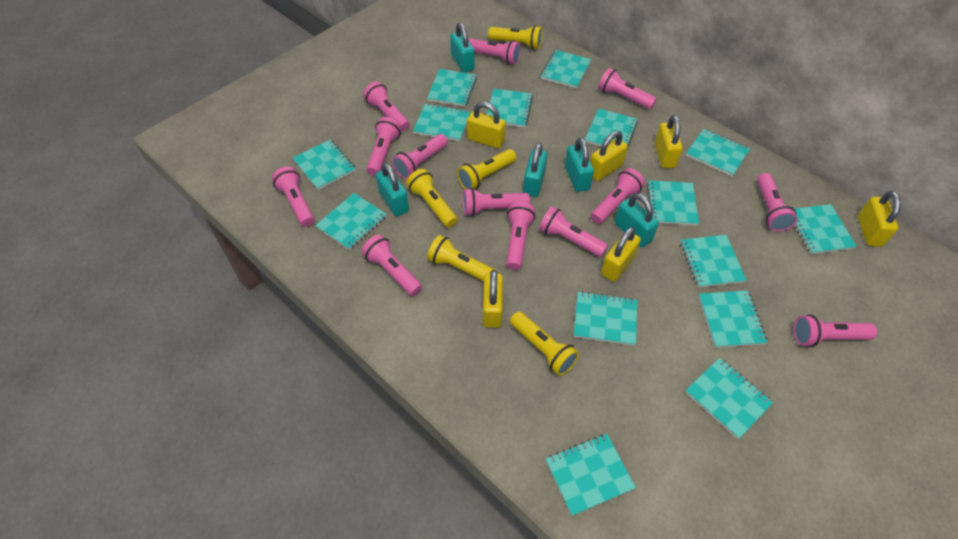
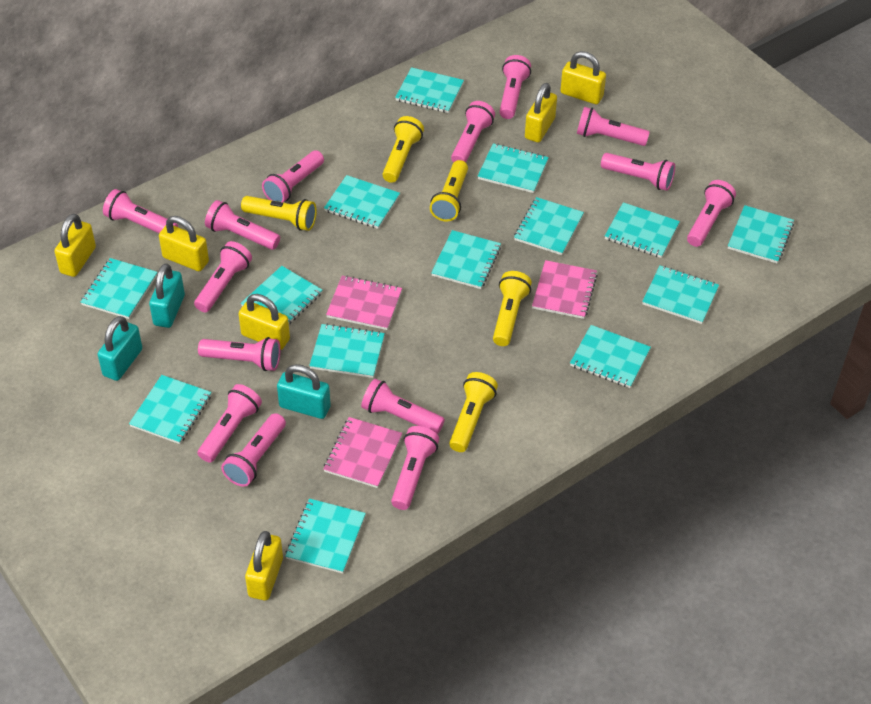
pink flashlight: [272,166,314,227] [362,234,422,296] [363,82,410,132] [366,117,401,176] [392,134,448,179] [463,188,530,216] [468,38,521,64] [506,202,536,270] [539,206,608,257] [591,168,645,224] [598,68,657,109] [757,173,797,232] [793,314,877,347] = 13 -> [103,189,178,233] [194,241,252,312] [197,384,262,463] [198,337,280,371] [205,200,280,250] [221,413,286,487] [262,150,324,202] [361,378,445,434] [391,426,439,510] [451,101,495,163] [499,55,531,119] [577,107,650,146] [601,153,675,191] [687,180,736,247] = 14
pink notebook: none = 0 -> [323,417,402,488] [326,275,402,330] [532,260,598,319] = 3
turquoise notebook: [293,140,356,190] [315,193,387,250] [413,104,470,142] [427,69,477,107] [487,89,533,128] [541,50,591,88] [546,434,636,516] [574,291,637,346] [585,109,638,150] [647,180,699,226] [680,235,747,288] [685,358,773,439] [686,129,750,176] [698,290,767,348] [795,204,857,254] = 15 -> [81,258,158,319] [129,375,211,444] [241,266,322,324] [285,498,366,574] [309,323,385,378] [324,175,400,229] [395,67,464,113] [431,230,501,289] [478,143,549,193] [514,197,584,255] [570,325,651,388] [605,202,680,258] [642,265,719,324] [728,205,794,263] = 14
turquoise padlock: [376,162,409,216] [450,23,475,72] [523,143,547,197] [565,137,594,192] [615,193,659,247] = 5 -> [97,316,142,381] [149,263,185,328] [277,364,331,419] = 3

